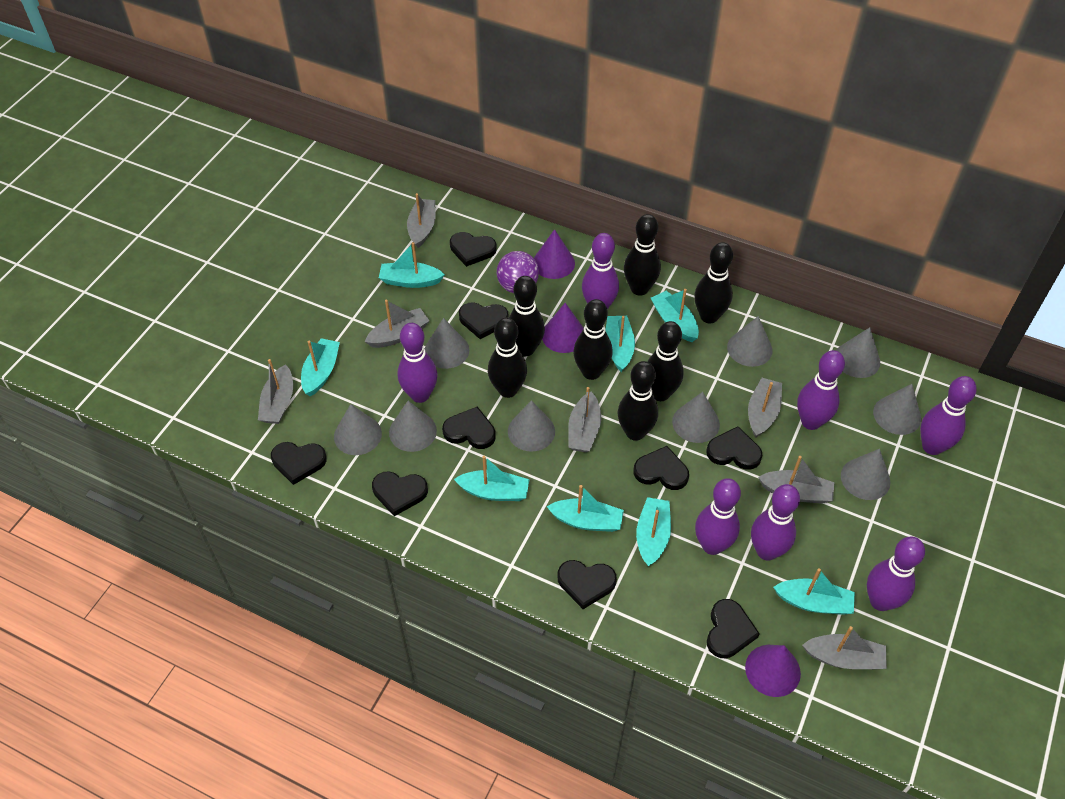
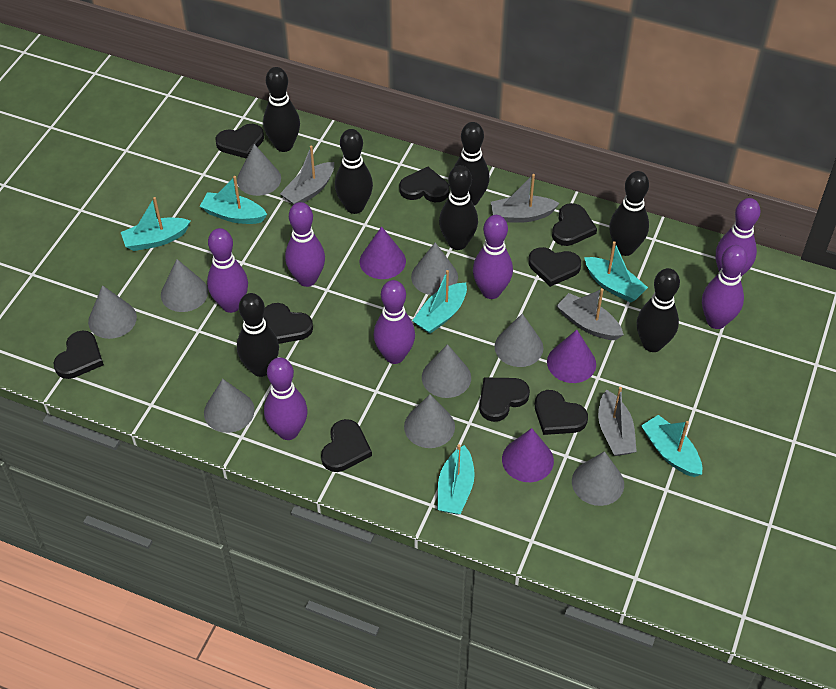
grey boat: [258,359,293,424] [365,300,430,348] [407,193,436,248] [568,387,601,452] [748,378,782,438] [758,456,834,504] [802,626,887,669] = 7 -> [280,145,334,205] [491,174,560,223] [557,288,624,340] [598,387,637,456] = 4
purple ball: [497,251,539,293] = 1 -> none = 0
turquoise boat: [301,338,340,397] [379,242,445,288] [454,456,530,501] [547,485,624,532] [605,316,635,372] [636,497,671,566] [651,289,699,342] [773,568,855,615] = 8 -> [121,197,190,251] [200,176,267,224] [412,270,467,334] [437,444,475,515] [584,241,648,303] [641,415,702,477] = 6

